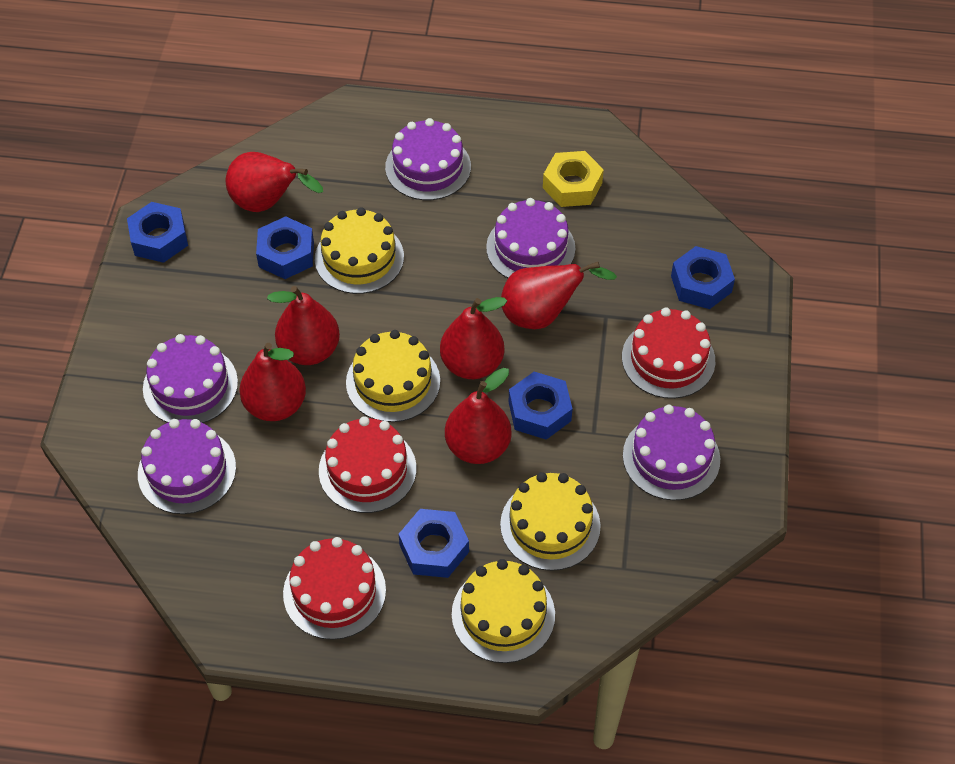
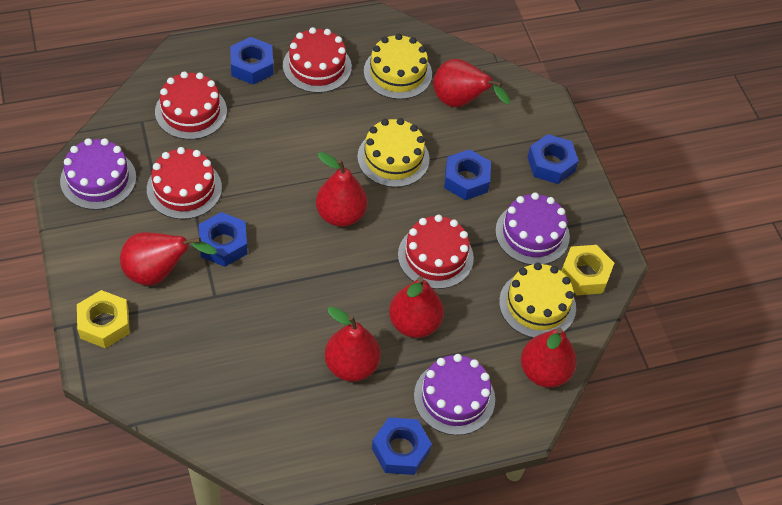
purple cake: [138,419,236,514] [143,334,238,423] [385,118,471,200] [486,198,575,278] [623,405,720,501] = 5 -> [60,138,136,210] [414,354,495,435] [495,192,570,265] = 3
red cake: [283,537,386,640] [319,416,416,513] [622,307,715,399] = 3 -> [147,147,222,219] [155,71,227,140] [283,27,352,93] [398,215,474,289] = 4
yellow cake: [315,207,404,294] [346,330,440,422] [452,559,555,663] [500,472,600,571] = 4 -> [357,118,430,187] [364,34,432,99] [499,262,576,338] = 3
yellow nut: [543,151,604,207] = 1 -> [77,290,130,348] [561,245,614,295] = 2

